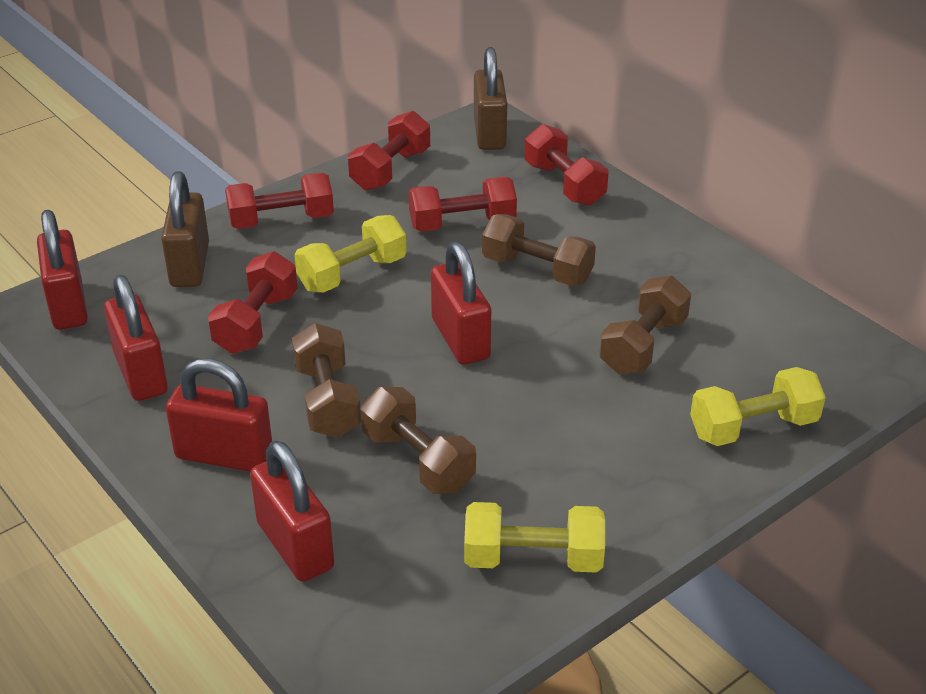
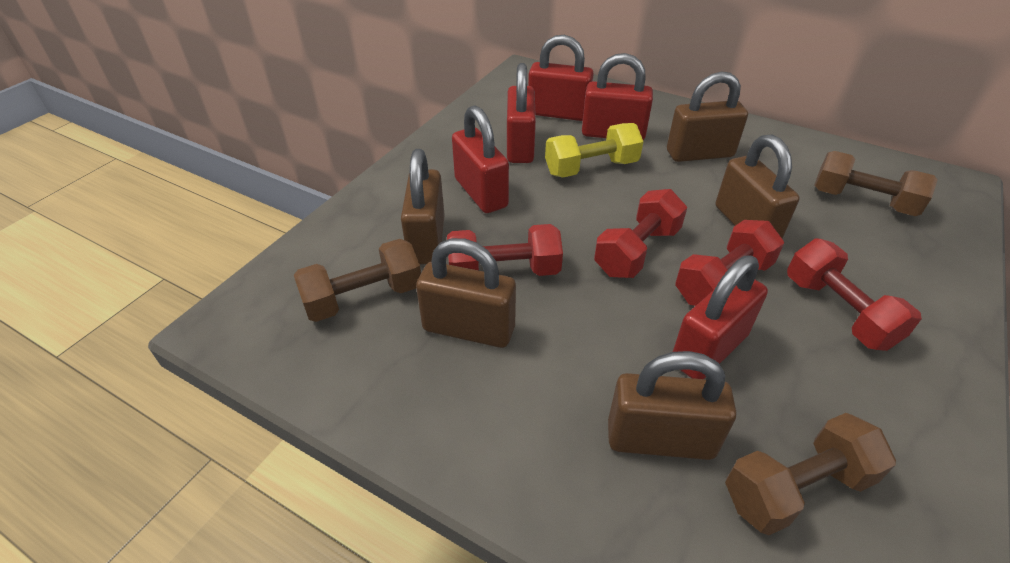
brown dumbbell: [292,323,361,438] [361,387,476,494] [482,214,596,286] [600,276,691,374] = 4 -> [294,239,421,322] [725,413,896,535] [814,151,938,216] = 3
brown padlock: [161,171,209,287] [474,47,507,150] = 2 -> [401,149,445,264] [416,238,516,348] [608,351,736,460] [667,71,748,162] [716,134,800,239] = 5
red dumbbell: [208,251,298,354] [225,173,334,229] [348,111,430,191] [409,177,517,232] [524,124,608,206] = 5 -> [447,224,563,276] [594,189,687,278] [675,220,784,306] [787,239,922,351] = 4
yellow dumbbell: [294,215,407,293] [464,502,605,572] [690,367,826,446] = 3 -> [545,123,643,177] = 1

